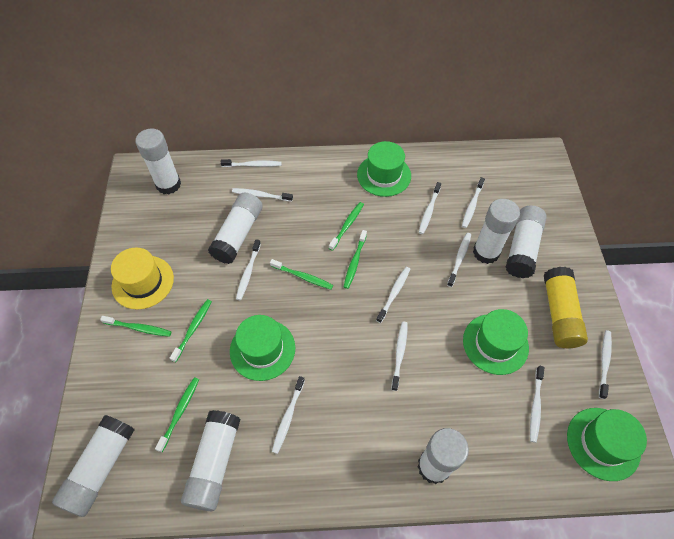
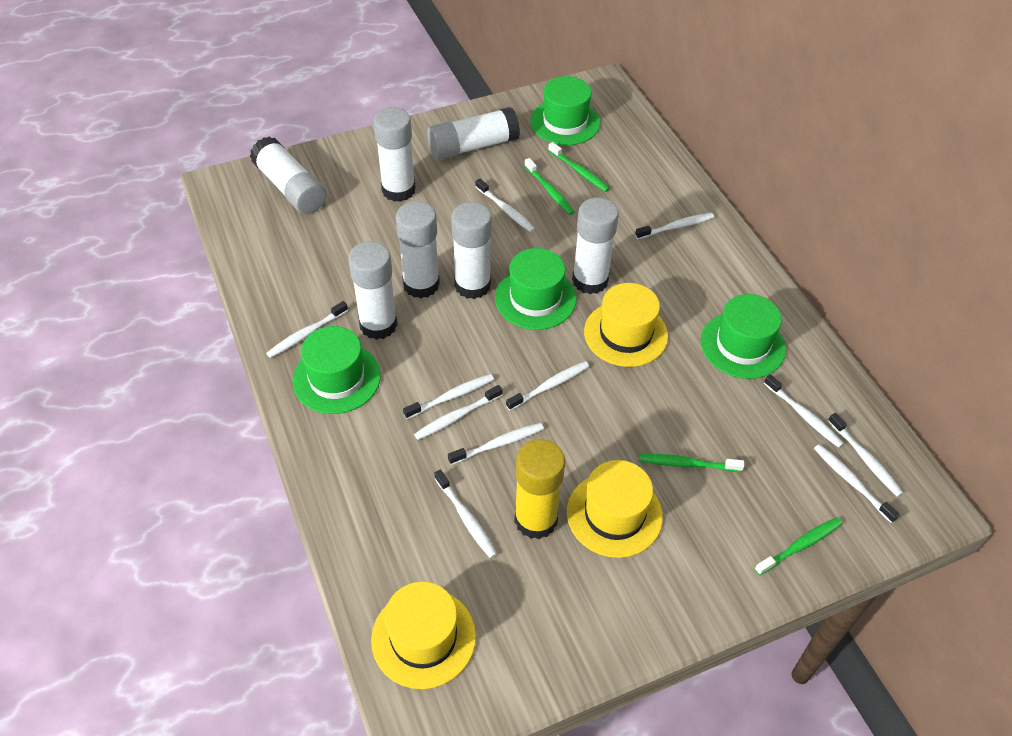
green toothbrush: [100,316,171,337] [155,377,199,452] [170,299,212,362] [270,259,333,290] [329,202,364,251] [344,230,367,289] = 6 -> [524,158,575,215] [548,142,610,192] [639,454,745,472] [754,517,842,576] = 4
yellow hat: [111,247,174,310] = 1 -> [371,582,476,689] [567,460,663,558] [584,283,668,367] = 3

